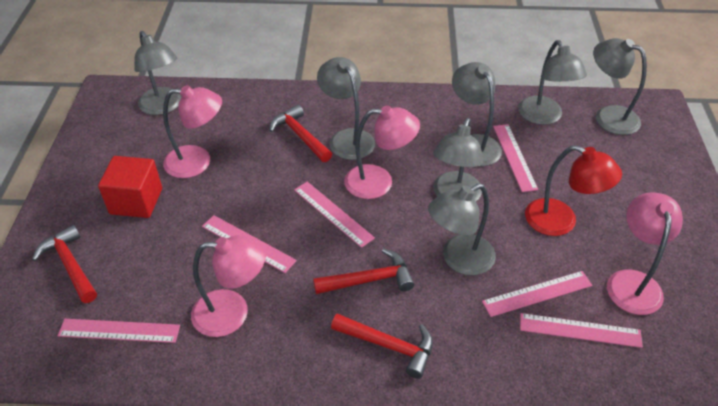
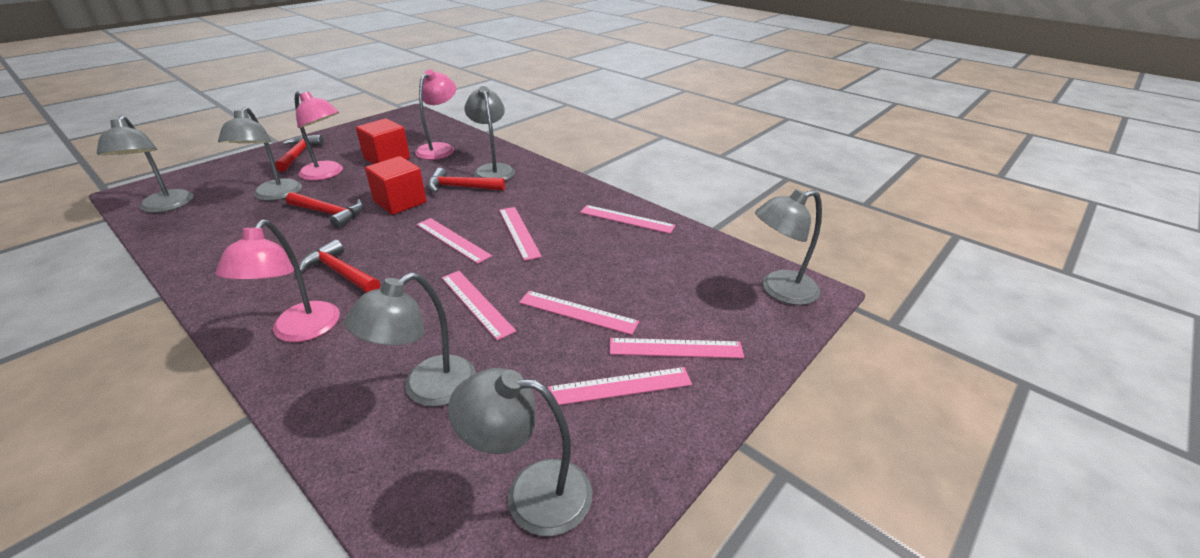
grey lamp: [134,31,181,115] [317,57,375,160] [428,184,496,275] [433,118,483,201] [452,62,502,166] [518,40,587,125] [593,38,647,135] = 7 -> [97,116,193,213] [218,107,302,201] [344,273,476,407] [448,368,592,536] [464,86,515,181] [755,189,822,305] = 6
pink lamp: [163,85,222,178] [191,235,266,337] [344,105,420,199] [607,193,683,315] = 4 -> [215,219,340,342] [295,91,343,181] [415,69,456,160] = 3
pink ruler: [58,319,180,343] [202,215,297,273] [294,182,375,248] [482,271,593,317] [493,124,538,192] [520,313,643,348] = 6 -> [416,218,492,264] [441,271,516,341] [499,207,542,261] [519,291,639,335] [548,367,692,405] [580,205,676,234] [610,338,744,358] = 7
red cube: [98,156,162,218] = 1 -> [356,118,410,164] [365,156,426,215] = 2
red lamp: [525,145,622,236] = 1 -> none = 0

